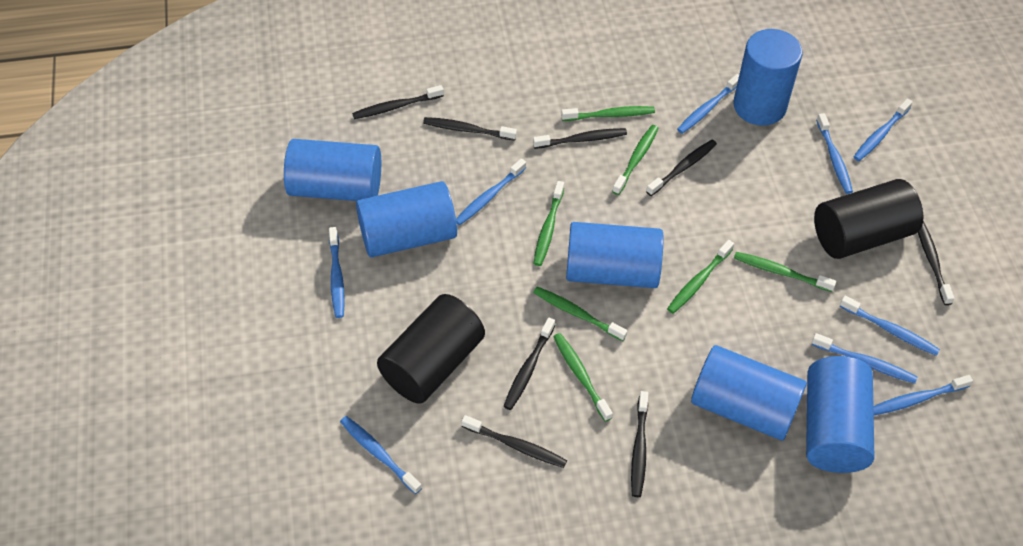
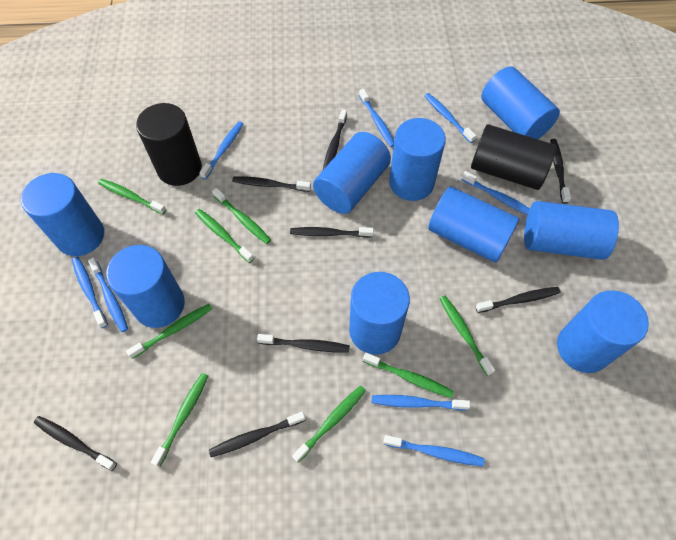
blue cylinder: [284,139,381,201] [356,181,457,257] [566,222,663,288] [691,345,807,441] [733,29,802,126] [806,356,874,473] = 6 -> [21,173,104,256] [106,245,185,328] [313,132,391,214] [349,272,410,355] [389,118,446,201] [428,187,520,263] [481,66,560,139] [524,201,619,260] [557,290,649,373] = 9
blue toothbrush: [329,227,345,318] [340,416,422,494] [456,159,526,225] [677,74,739,134] [812,333,917,384] [816,113,853,194] [840,296,940,356] [854,98,913,161] [873,375,973,415] = 9 -> [72,257,108,328] [88,258,128,332] [199,122,243,179] [359,89,394,147] [372,395,470,410] [383,435,485,466] [425,93,476,143] [461,171,530,215] = 8
green toothbrush: [533,181,564,266] [533,287,627,341] [553,333,613,422] [561,106,655,121] [612,125,658,195] [667,240,734,314] [734,252,836,292] = 7 -> [98,179,166,214] [126,304,212,359] [151,373,208,467] [195,209,254,263] [212,188,271,244] [292,386,366,463] [363,353,454,398] [440,296,495,376] = 8

